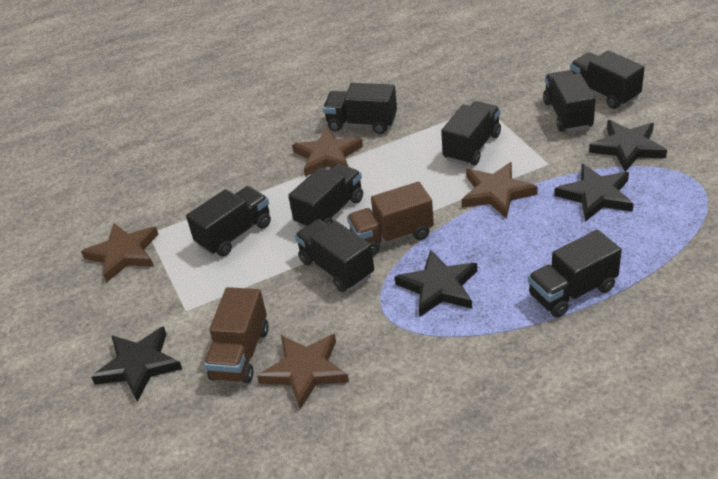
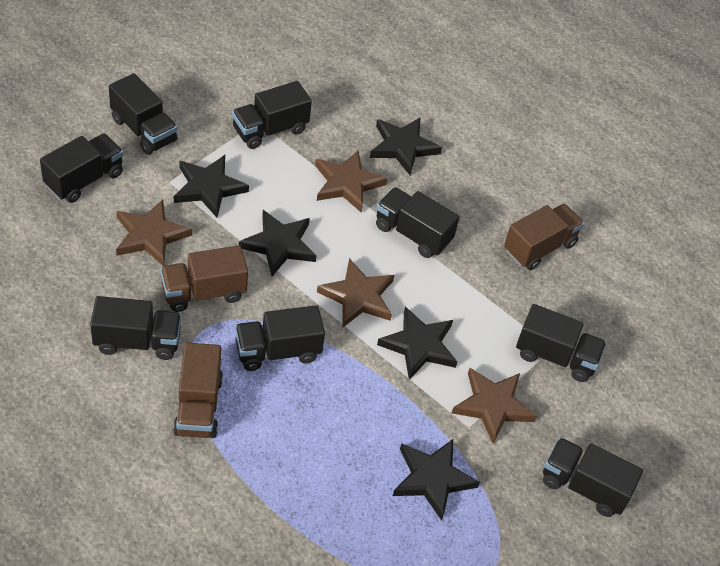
black star: [91,326,182,402] [395,250,477,317] [555,164,634,222] [589,120,667,172] = 4 -> [174,155,249,218] [239,210,316,276] [370,118,442,175] [377,306,457,380] [393,439,480,521] = 5
brown truck: [204,287,269,383] [347,182,434,256] = 2 -> [160,245,248,312] [173,343,223,438] [504,204,584,270] = 3

